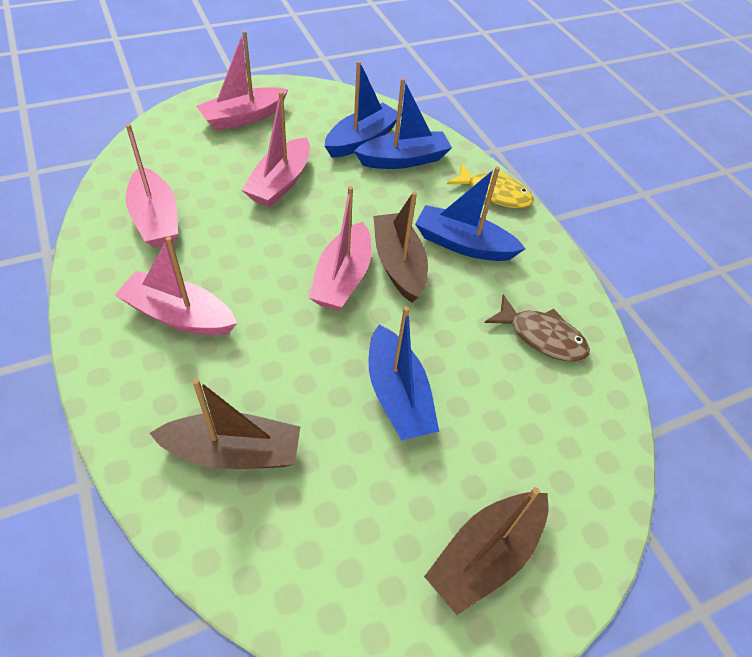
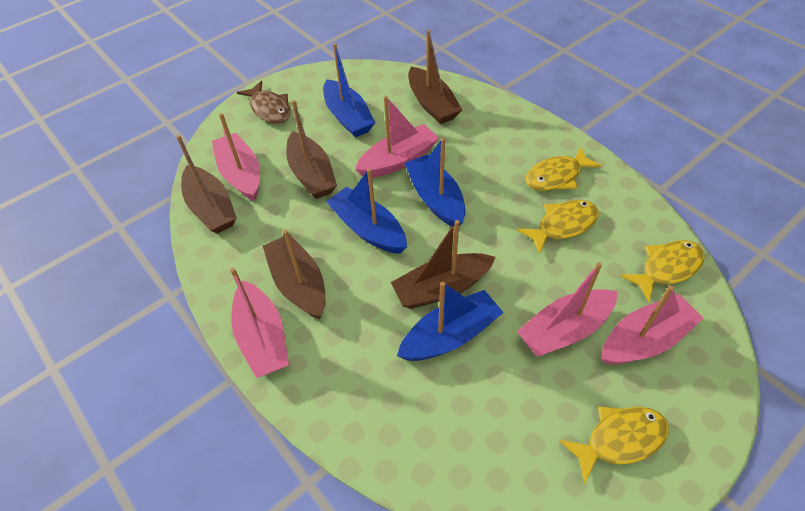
brown boat: [150,378,300,469] [373,191,428,303] [424,487,548,615] = 3 -> [176,135,237,234] [263,229,326,319] [286,100,337,199] [391,220,496,309] [408,30,462,124] = 5
yellow fish: [447,163,534,208] = 1 -> [517,200,599,255] [525,146,602,191] [559,406,669,484] [620,240,705,302] = 4

